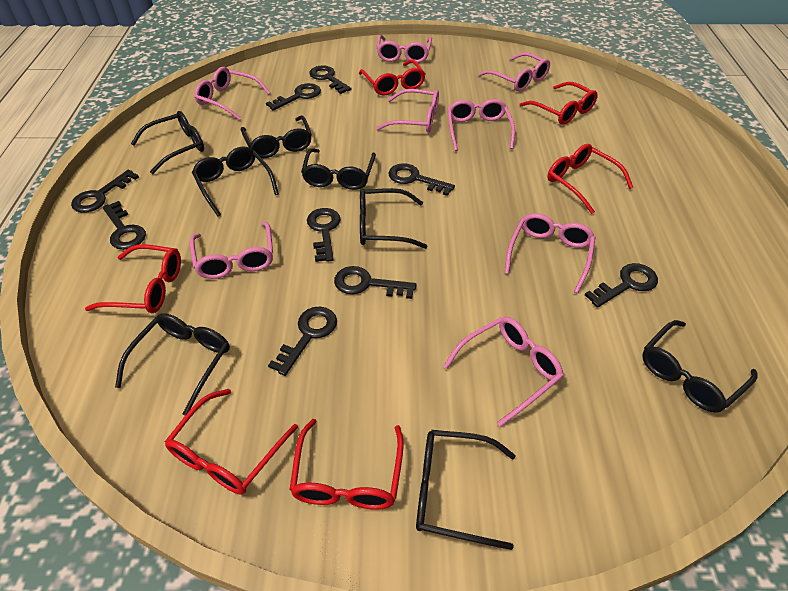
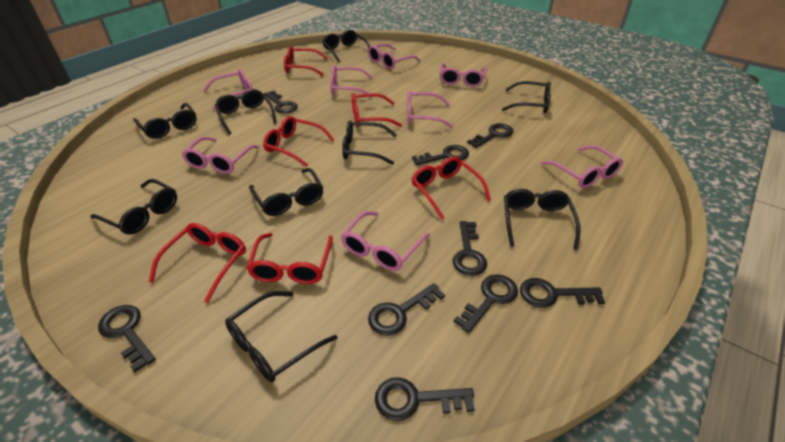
black glasses: [115,313,230,415] [131,111,204,174] [192,146,279,216] [241,116,312,158] [301,148,376,190] [360,188,428,249] [416,430,515,550] [642,320,758,413] = 8 -> [90,179,177,234] [133,103,197,139] [215,89,277,135] [225,291,337,382] [249,168,323,216] [322,30,370,63] [342,121,397,165] [502,81,551,113] [504,189,581,250] = 9

